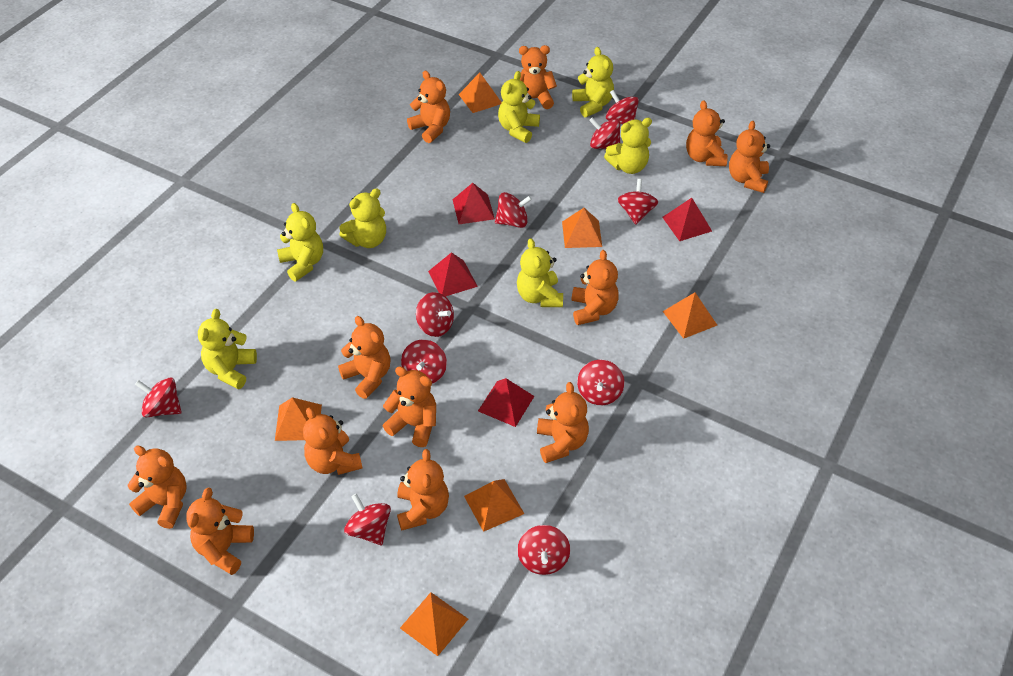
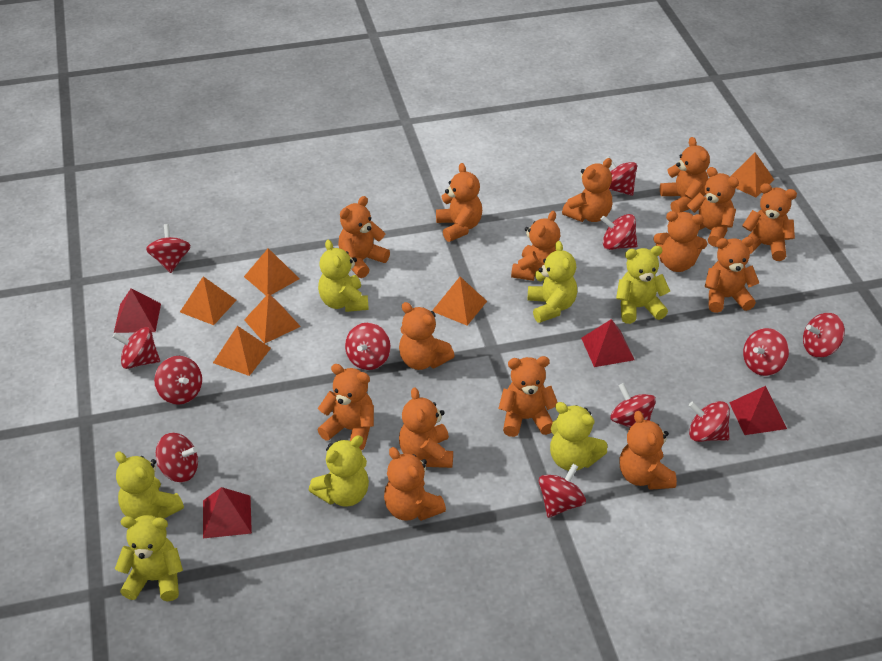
orange teddy bear: [128,446,187,529] [186,488,254,575] [303,408,362,475] [338,316,391,399] [383,366,436,447] [397,449,449,531] [407,71,450,143] [519,45,557,109] [537,382,589,463] [571,250,619,325] [686,100,728,166] [729,121,770,193] = 12 -> [318,364,374,450] [338,196,390,278] [384,447,446,521] [399,302,455,370] [399,388,453,468] [436,163,482,242] [498,356,558,437] [511,211,560,281] [562,158,612,222] [620,411,677,490] [653,211,707,272] [660,137,710,213] [687,167,739,247] [705,237,759,313] [742,183,797,261] = 15
red spinning top: [135,378,182,417] [344,493,391,545] [401,340,447,384] [416,292,454,337] [495,192,532,228] [517,525,570,575] [577,360,624,405] [589,117,620,149] [606,90,639,124] [617,179,658,225] = 10 -> [113,327,160,369] [146,224,191,273] [154,356,202,405] [156,433,198,482] [345,323,391,370] [539,464,586,518] [601,214,637,250] [605,156,637,196] [611,383,656,428] [689,401,730,442] [743,328,789,376] [803,313,845,358] = 12

